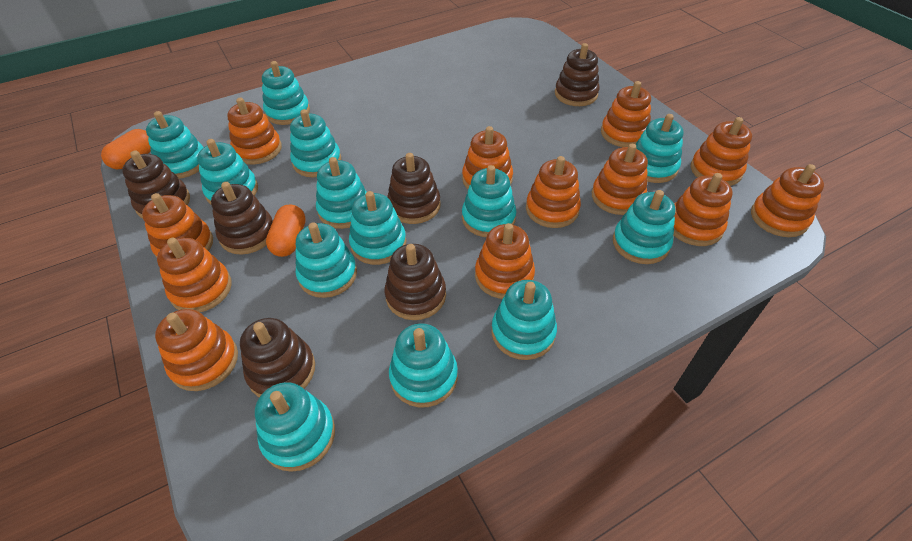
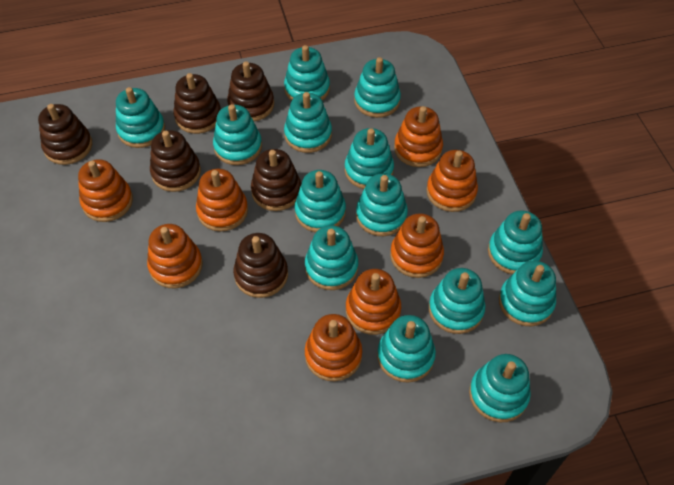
orange capsule: [101,129,151,169] [266,205,306,257] = 2 -> none = 0
orange stacking toy: [142,193,213,258] [155,309,238,391] [157,238,232,312] [227,98,282,165] [462,126,513,189] [475,223,535,299] [526,156,581,228] [592,144,648,215] [601,81,651,147] [674,173,733,246] [691,117,752,186] [751,164,824,237] = 12 -> [78,159,133,222] [147,224,203,288] [196,169,248,232] [305,314,362,381] [346,269,401,335] [390,213,444,278] [394,106,443,167] [426,150,478,212] = 8
turquoise stacking toy: [146,111,204,179] [197,139,258,204] [255,382,335,472] [262,61,310,125] [290,109,341,177] [296,222,357,298] [316,157,366,229] [349,191,406,265] [389,323,458,408] [462,165,516,237] [491,280,557,360] [613,190,676,264] [635,114,684,183] = 13 -> [116,87,165,148] [213,104,262,165] [284,45,330,101] [284,92,332,153] [295,170,346,232] [305,226,358,290] [345,128,394,189] [354,57,401,118] [356,173,408,236] [377,315,436,383] [429,268,485,334] [469,354,531,422] [488,210,543,274] [499,261,556,326] = 14

